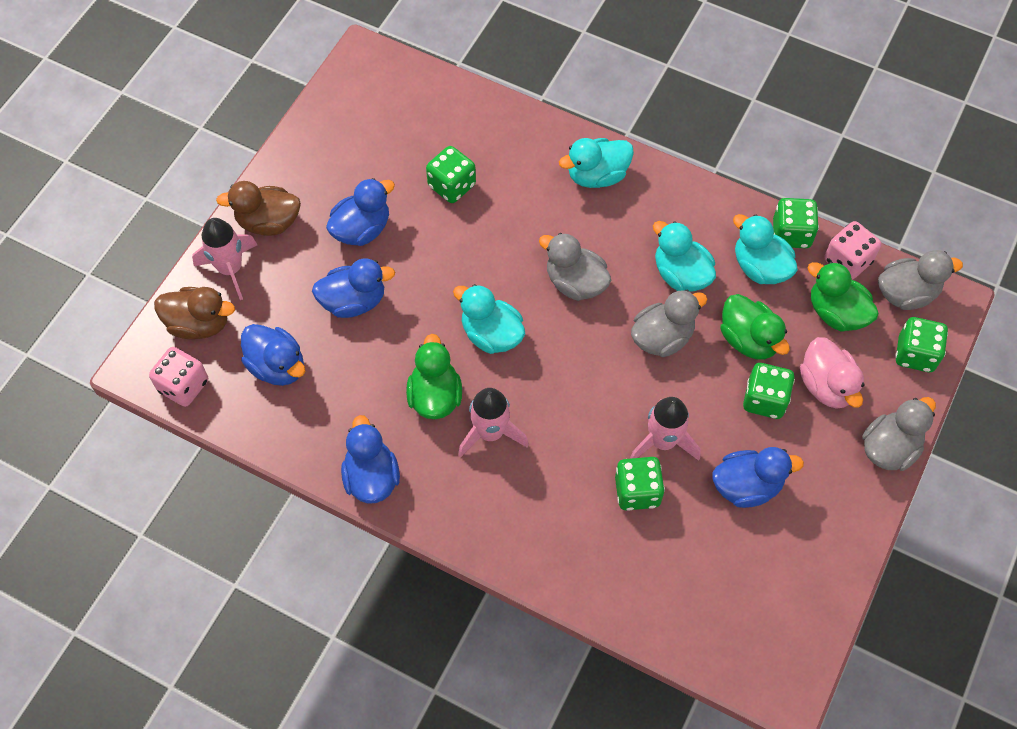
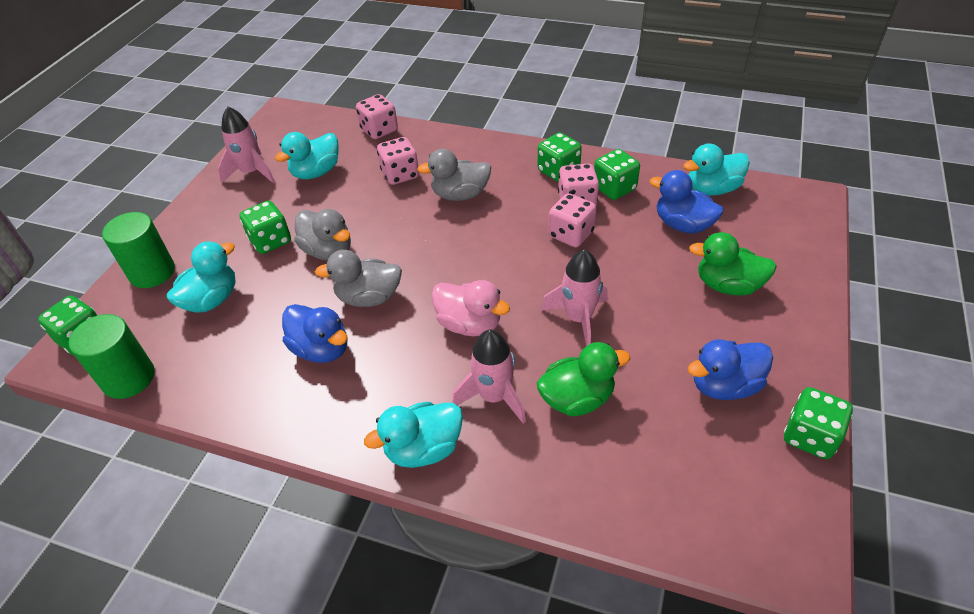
blue duck: [241,324,305,386] [312,258,395,318] [326,178,395,246] [341,415,400,504] [713,447,804,508] = 5 -> [282,304,348,363] [650,170,723,234] [687,339,773,400] = 3
brown duck: [154,287,235,339] [216,181,301,236] = 2 -> none = 0
green cylinder: none = 0 -> [69,314,155,399] [102,212,175,288] = 2
green duck: [406,334,462,419] [720,294,790,360] [808,262,879,332] = 3 -> [537,342,630,416] [689,232,777,296] = 2
grey duck: [539,233,611,301] [631,290,707,357] [862,397,936,471] [878,250,963,310] = 4 -> [294,209,351,260] [315,250,402,307] [417,149,491,201] = 3
pink dice: [149,347,208,407] [824,221,881,280] = 2 -> [356,94,398,139] [377,137,419,185] [548,193,596,247] [558,164,599,206] = 4

